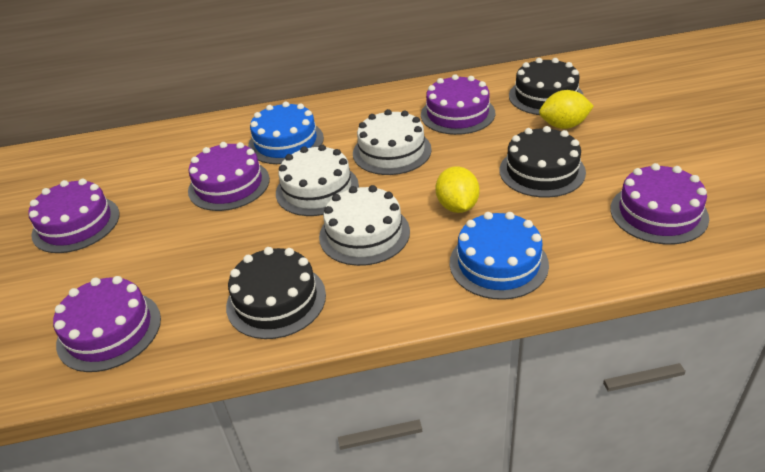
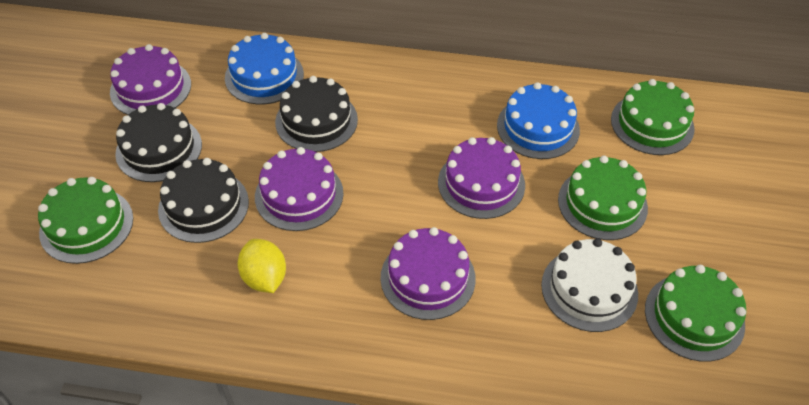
green cake: none = 0 -> [38,177,133,264] [558,156,648,240] [611,79,695,155] [645,265,746,362] = 4
purple cake: [28,179,120,253] [53,276,161,372] [188,142,270,211] [421,74,495,135] [610,163,709,245] = 5 -> [110,44,191,115] [255,147,343,231] [380,227,476,320] [438,137,525,219] = 4
white cake: [276,145,359,216] [319,185,410,266] [353,109,432,175] = 3 -> [541,238,638,332] = 1
yellow lemon: [436,166,479,213] [539,90,594,129] = 2 -> [238,239,286,293] = 1

